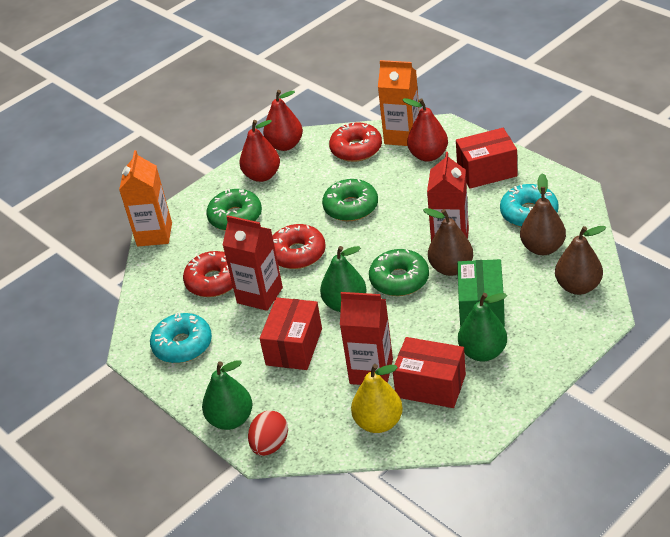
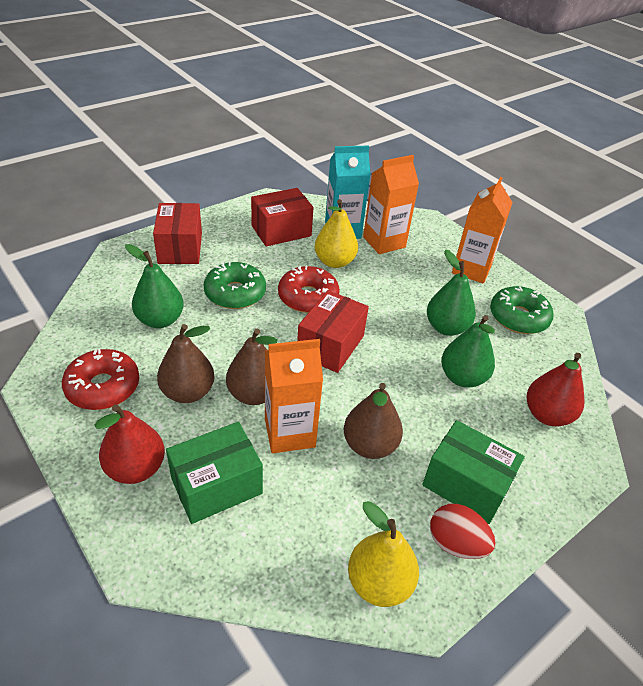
green box: [457,259,505,327] = 1 -> [166,422,263,524] [422,420,525,524] = 2
green donut: [206,189,262,231] [322,179,378,221] [369,249,429,296] = 3 -> [203,262,266,309] [490,286,554,334] = 2
orange carton: [119,150,172,247] [378,60,419,146] = 2 -> [265,339,323,453] [363,155,419,254] [452,177,513,284] = 3
red carton: [223,215,283,311] [340,292,393,385] [427,152,469,242] = 3 -> none = 0
red donut: [183,251,233,297] [273,224,326,269] [329,122,382,162] = 3 -> [62,349,139,410] [278,266,340,313] = 2
red pear: [240,120,280,182] [263,90,303,151] [402,98,448,162] = 3 -> [95,404,165,484] [527,353,585,426] = 2
turquoise carton: none = 0 -> [325,145,371,239] = 1
turquoise donut: [150,313,212,363] [500,184,559,227] = 2 -> none = 0
yellow pear: [351,364,403,433] = 1 -> [314,199,358,268] [348,501,419,607] = 2

